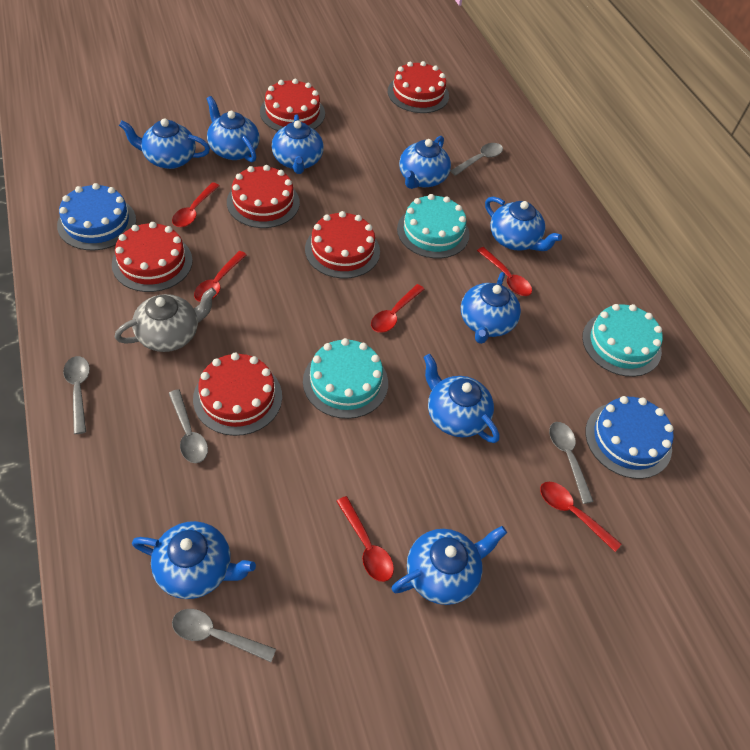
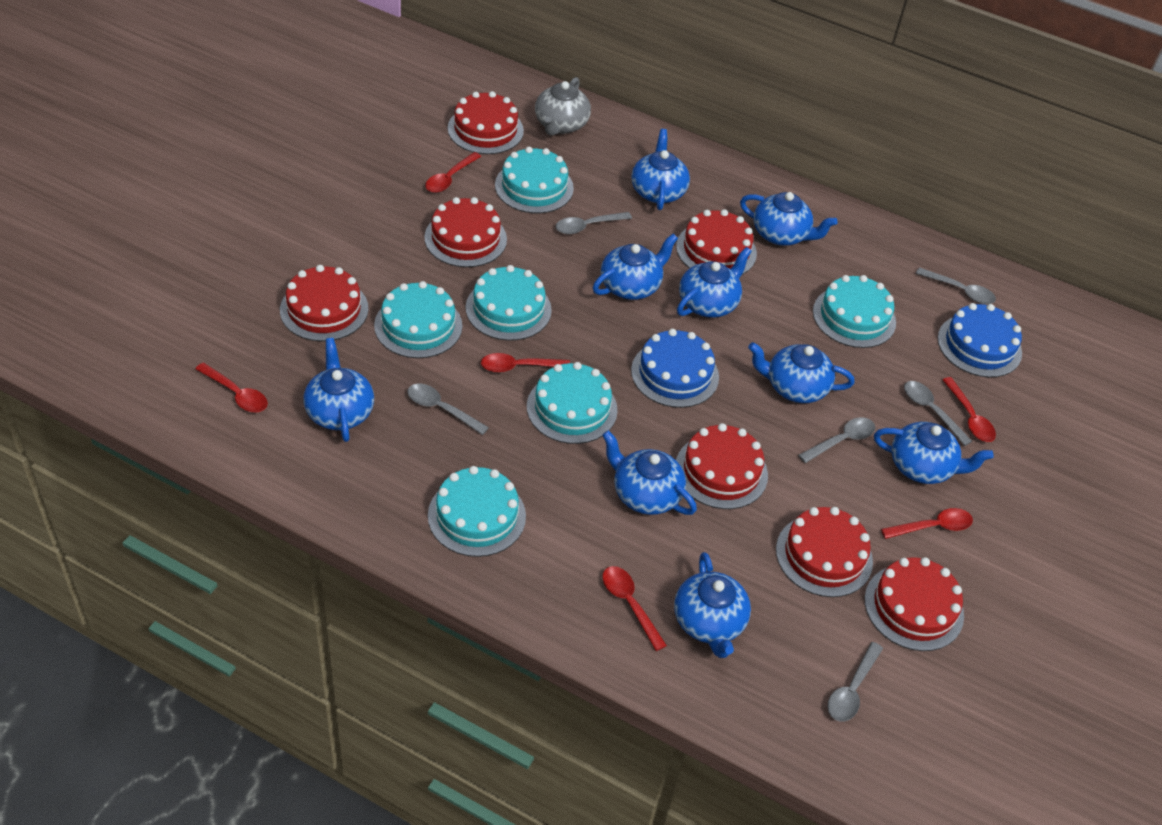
grey spoon: [63,356,90,434] [169,389,208,463] [172,609,276,662] [450,143,503,176] [549,422,594,504] = 5 -> [407,384,489,435] [556,212,632,234] [798,417,875,463] [828,642,883,722] [904,381,972,446] [916,267,996,304] = 6
red cake: [112,222,193,292] [193,353,282,436] [227,165,300,228] [260,79,325,131] [305,211,380,278] [388,61,449,113] = 6 -> [280,265,369,341] [424,197,507,267] [448,91,524,154] [676,209,757,275] [676,423,768,509] [776,507,873,597] [865,557,964,651] = 7
turquoise cake: [303,338,388,419] [397,194,469,259] [582,304,663,377] = 3 -> [374,281,462,358] [428,466,526,557] [466,265,552,341] [495,147,574,213] [527,362,618,444] [813,275,896,348] = 6

